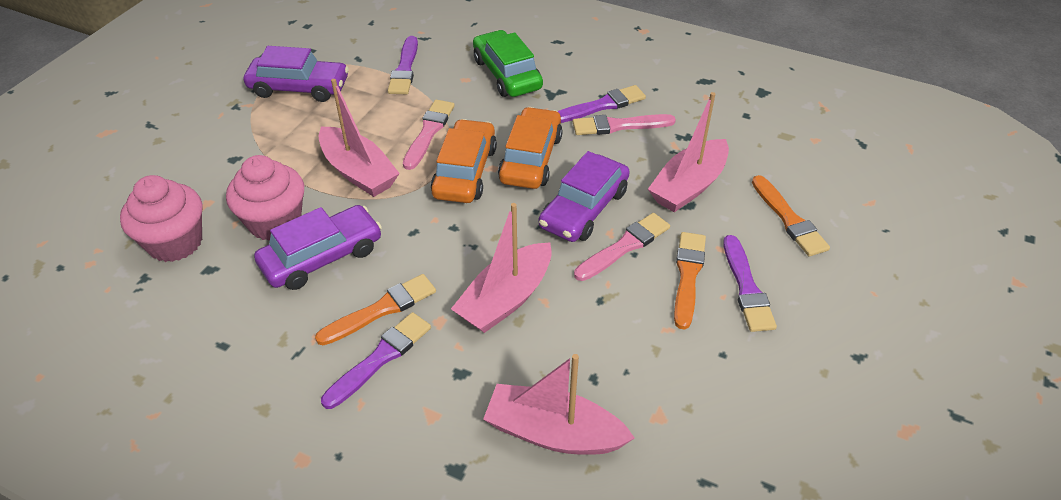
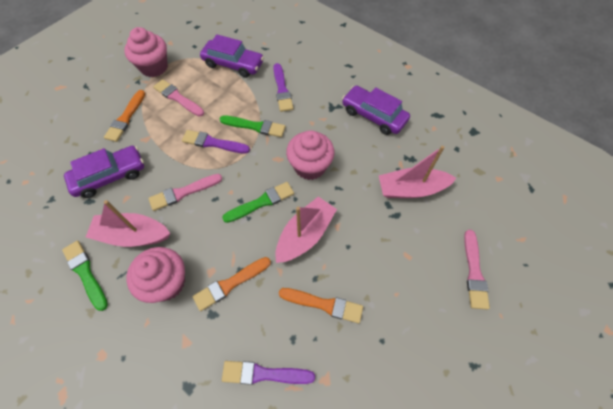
green brush: none = 0 -> [62,241,108,311] [220,116,285,137] [222,182,294,223] = 3
green car: [473,30,543,97] = 1 -> none = 0
orange car: [431,119,497,203] [498,107,563,189] = 2 -> none = 0
pink boat: [319,79,400,197] [451,203,552,333] [483,354,635,455] [648,92,729,212] = 4 -> [86,200,170,247] [275,197,337,263] [379,146,456,198] = 3
pink cupcake: [120,175,202,262] [226,155,304,241] = 2 -> [124,27,168,77] [126,247,185,303] [286,130,335,180] = 3
purple brush: [321,312,431,409] [388,36,418,94] [558,85,646,123] [723,235,777,332] = 4 -> [182,130,250,153] [222,361,315,385] [273,63,293,112] = 3

